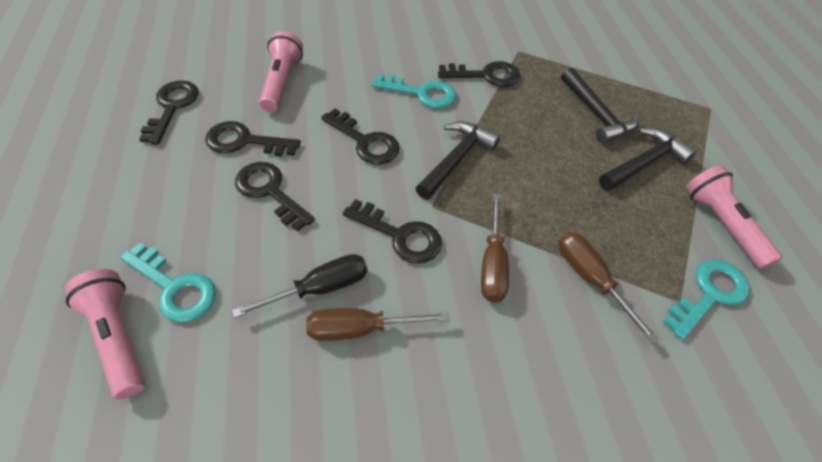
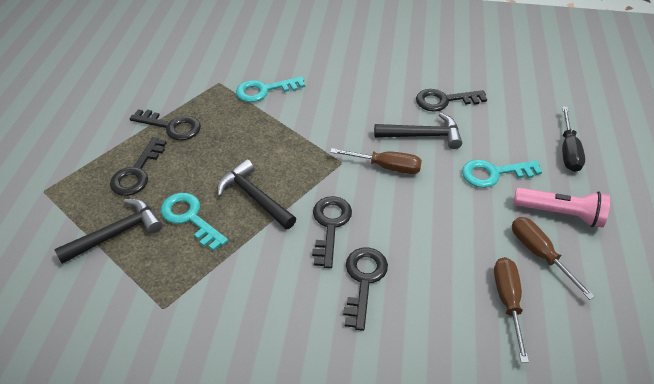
black key: [139,81,199,145] [205,121,301,157] [235,162,315,232] [321,108,400,164] [343,199,442,264] [438,61,520,87] = 6 -> [110,137,167,196] [130,109,201,141] [312,196,352,268] [343,247,388,331] [416,89,487,112] = 5
pink flashlight: [65,269,145,399] [259,31,303,112] [686,165,782,269] = 3 -> [514,187,610,228] = 1

